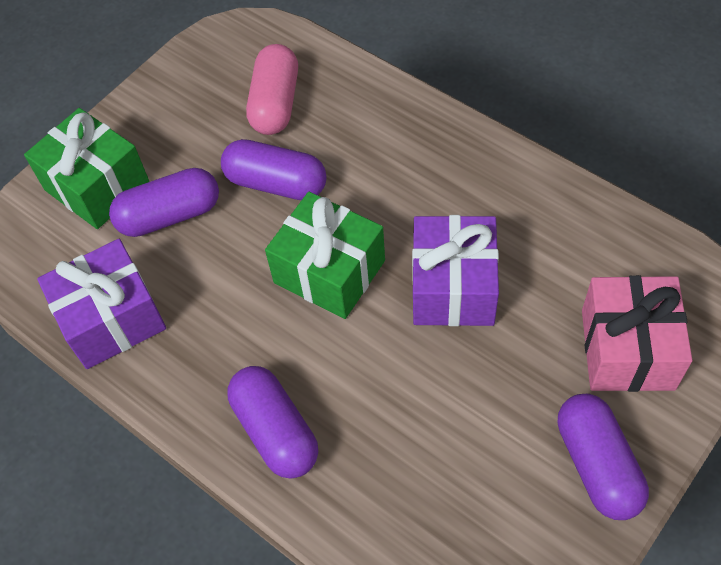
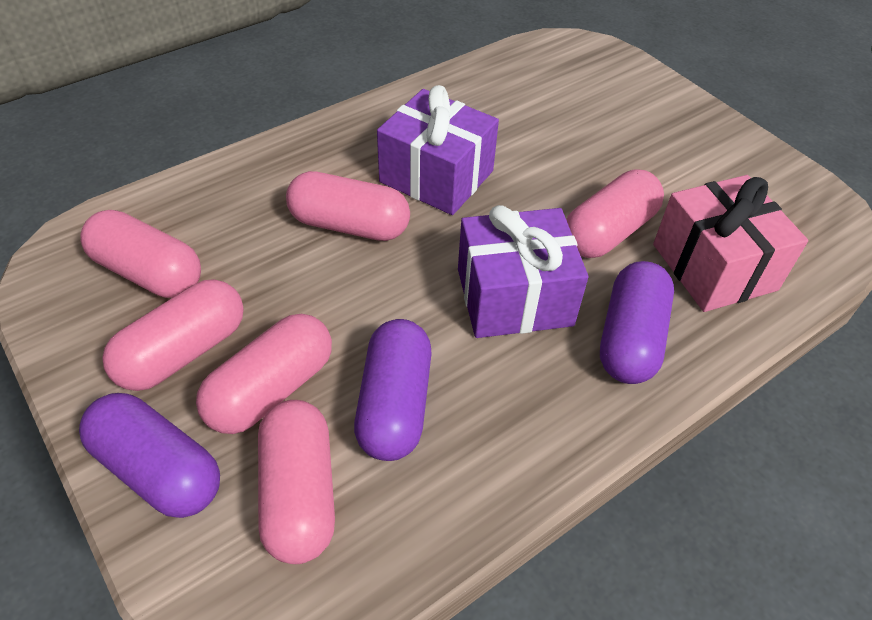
green gift: [24,108,149,229] [265,192,385,319] = 2 -> none = 0
pink capsule: [246,44,298,135] = 1 -> [80,210,201,298] [102,279,244,391] [196,314,332,434] [258,400,335,564] [286,171,410,241] [566,169,664,258] = 6
purple capsule: [109,168,219,237] [221,139,327,200] [227,366,318,479] [558,394,649,520] = 4 -> [79,393,220,518] [354,319,432,461] [600,261,674,384] = 3

